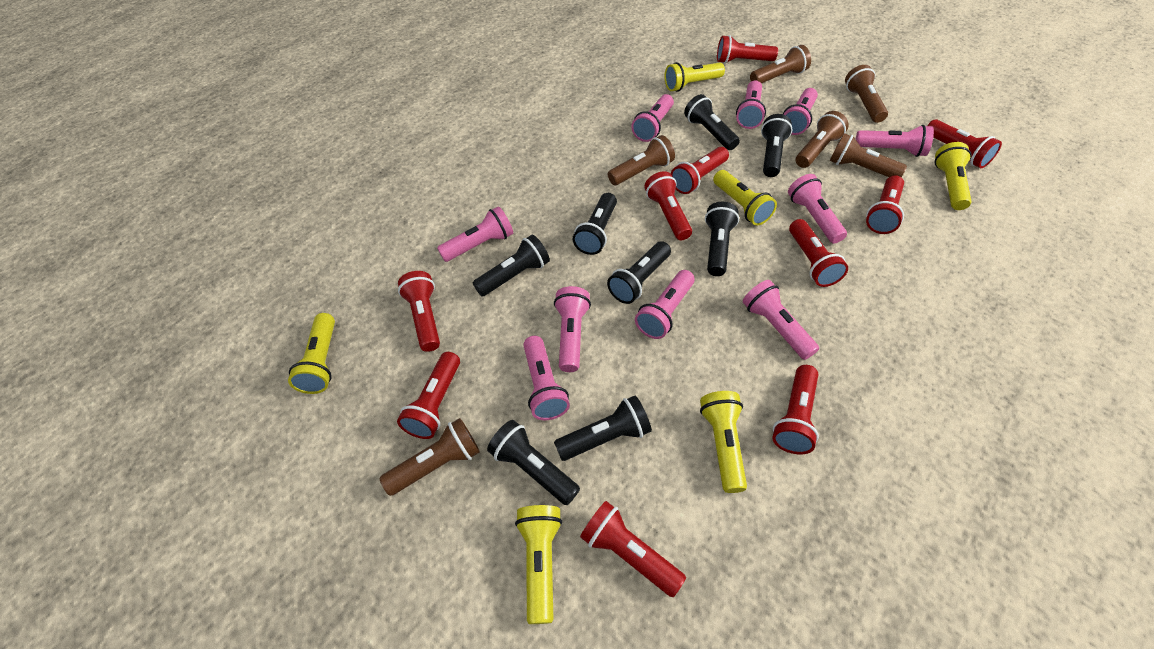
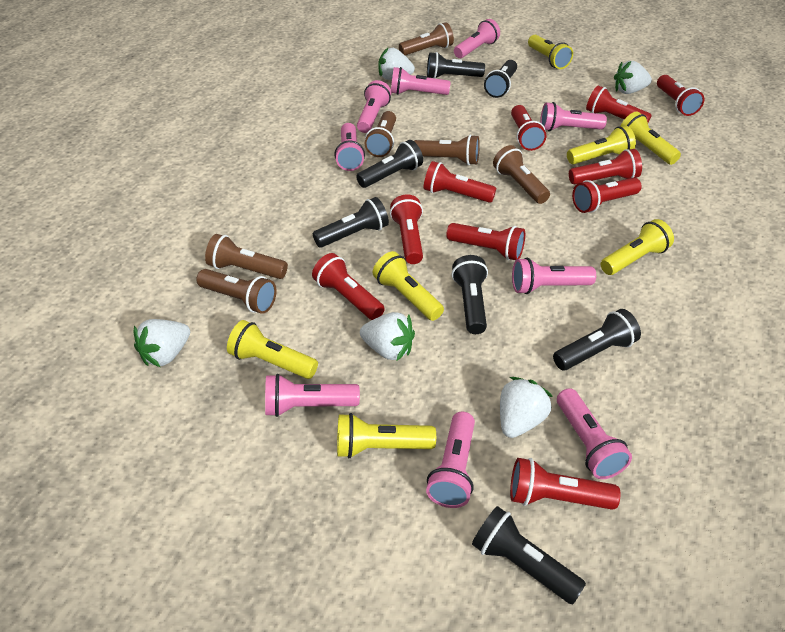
black flashlight: [473,235,550,296] [487,420,580,505] [554,396,652,461] [573,193,617,255] [607,241,671,304] [684,94,740,150] [705,202,739,276] [761,114,793,177] = 8 -> [313,197,389,248] [356,140,423,188] [427,52,485,78] [452,255,488,334] [472,506,586,604] [484,60,517,98] [553,309,641,370] = 7
pink flashlight: [437,206,513,262] [523,336,570,420] [554,286,591,372] [631,94,674,142] [635,270,695,339] [736,81,766,129] [743,280,819,360] [783,88,818,135] [788,174,847,244] [856,125,934,157] = 10 -> [265,374,360,417] [334,123,365,171] [357,80,391,133] [391,67,451,95] [426,412,475,508] [454,19,500,58] [512,258,596,294] [540,102,607,131] [557,388,632,479] = 9
white strawberry: none = 0 -> [134,319,190,367] [360,312,415,361] [378,48,415,80] [500,377,553,438] [614,61,652,94] = 5
yellow flashlight: [288,313,335,394] [515,505,562,624] [665,62,725,92] [700,391,747,493] [713,170,777,225] [934,142,972,210] = 6 -> [227,320,318,379] [337,413,436,458] [373,251,444,321] [528,35,573,69] [567,126,636,164] [600,219,674,275] [620,111,681,165] = 7

